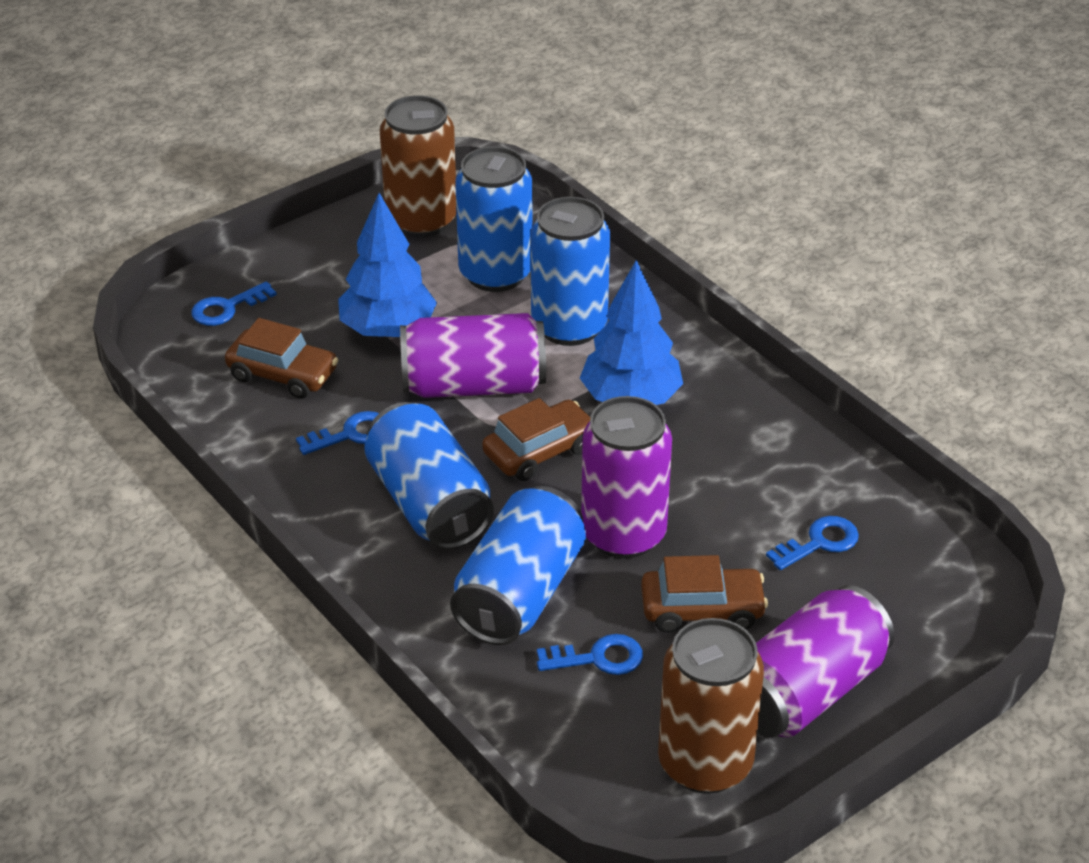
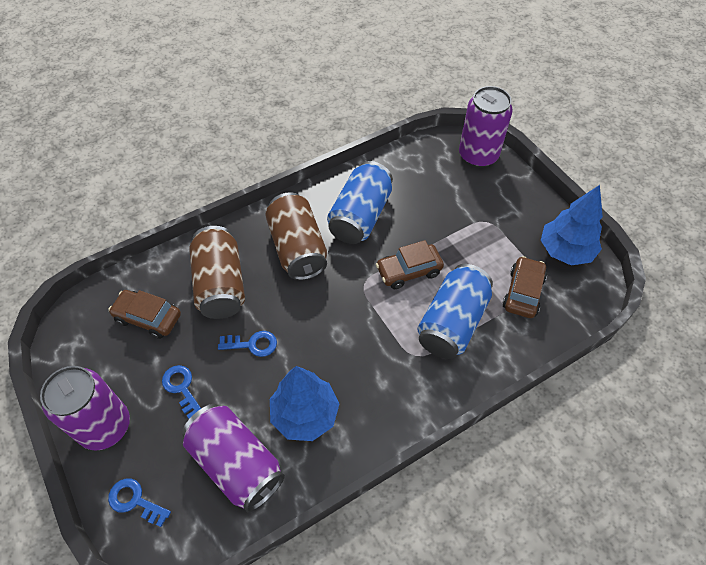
blue can: [364,402,494,550] [450,486,586,645] [455,146,533,292] [531,197,610,346] = 4 -> [327,161,393,244] [417,264,493,359] = 2
blue key: [191,281,277,326] [296,411,379,455] [537,634,643,675] [766,516,859,570] = 4 -> [108,478,171,527] [162,365,201,419] [218,331,277,357] = 3

